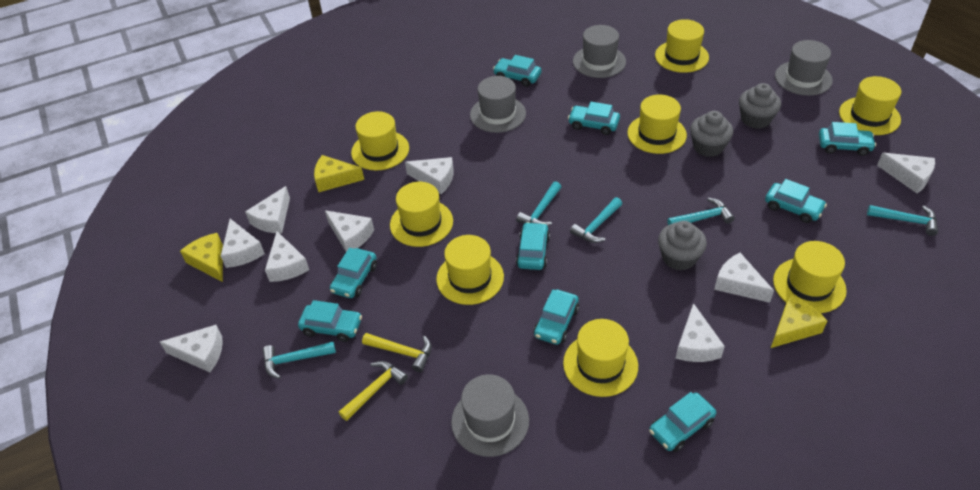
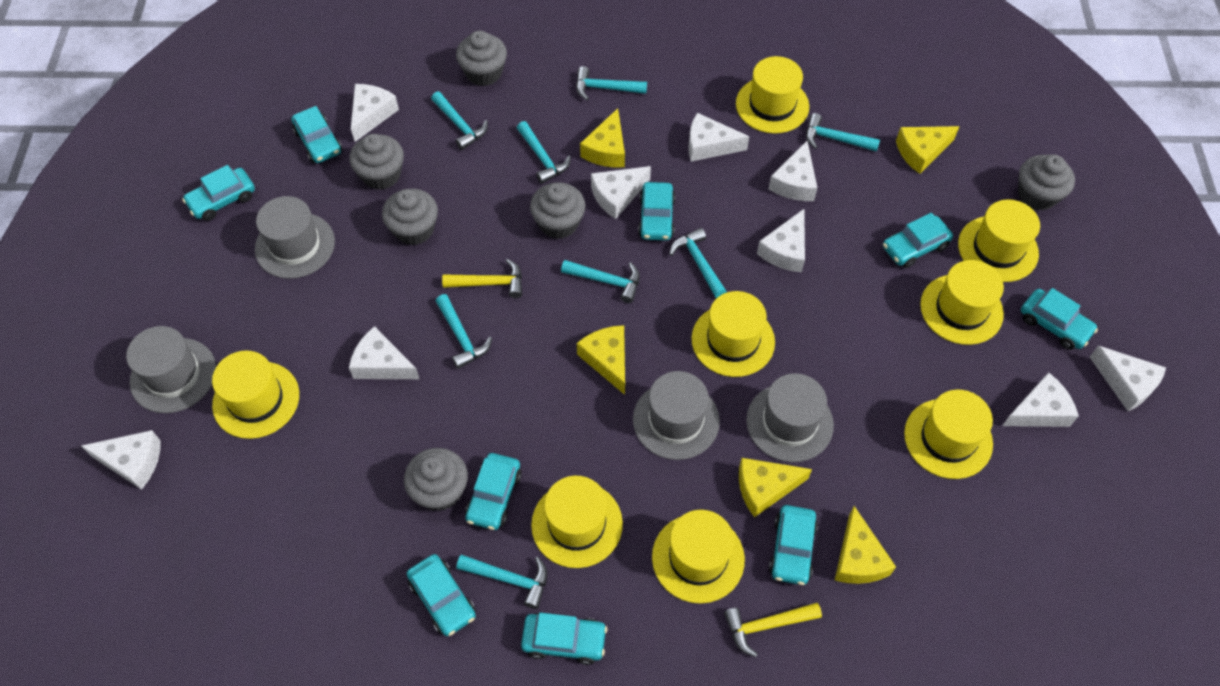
grey cupcake: [658,221,707,271] [690,111,733,157] [739,83,781,129] = 3 -> [349,134,404,190] [382,189,438,245] [404,448,468,511] [456,31,507,86] [530,182,586,239] [1018,154,1075,211] = 6
turquoise hammer: [263,342,336,379] [516,181,561,226] [570,197,622,243] [667,198,735,225] [867,205,938,236] = 5 -> [431,92,488,150] [435,294,492,369] [456,555,547,609] [517,121,571,184] [561,260,640,303] [576,66,647,100] [669,228,727,298] [806,113,880,152] = 8
yellow cheese: [180,233,223,282] [314,155,364,192] [771,294,827,348] = 3 -> [577,325,625,395] [580,108,625,168] [739,458,812,517] [835,506,896,584] [896,126,960,174] = 5

